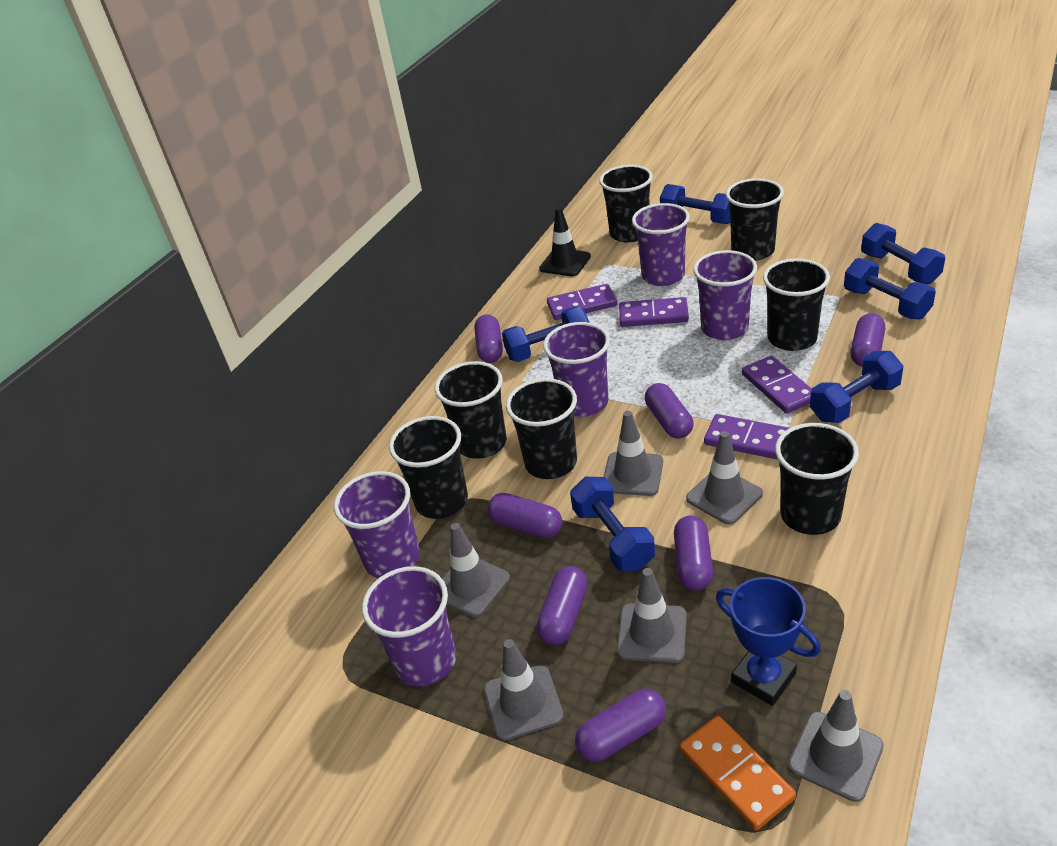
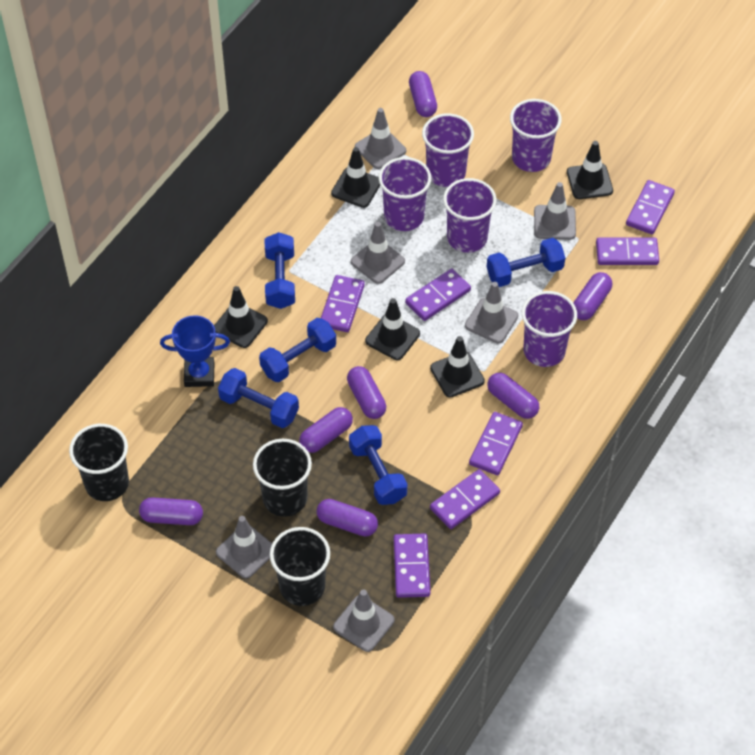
black cup: [389,416,468,519] [435,361,507,459] [506,378,577,479] [599,165,653,243] [726,178,784,261] [763,259,830,351] [775,423,859,535] = 7 -> [69,424,129,501] [253,439,312,517] [270,527,330,606] = 3
black traffic cone: [539,207,591,276] = 1 -> [214,286,268,348] [331,147,380,208] [365,298,420,360] [430,336,485,398] [567,141,613,199] = 5
blue dumbbell: [502,306,589,362] [570,477,655,571] [660,184,730,224] [810,351,904,423] [844,258,936,319] [861,223,945,284] = 6 -> [218,368,299,428] [259,318,336,382] [265,232,295,309] [349,425,407,505] [487,238,565,287] = 5
orange domino: [680,716,796,831] = 1 -> none = 0
purple domino: [547,284,617,320] [619,297,689,327] [704,414,789,460] [742,356,812,414] = 4 -> [321,275,365,332] [394,534,430,598] [405,268,471,321] [430,469,500,529] [469,412,523,475] [596,238,659,265] [626,180,675,234] = 7

